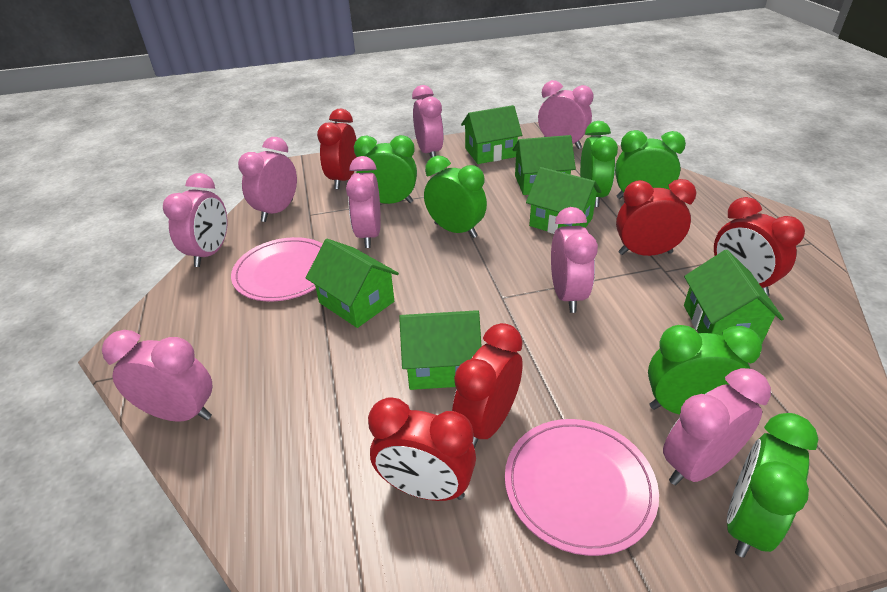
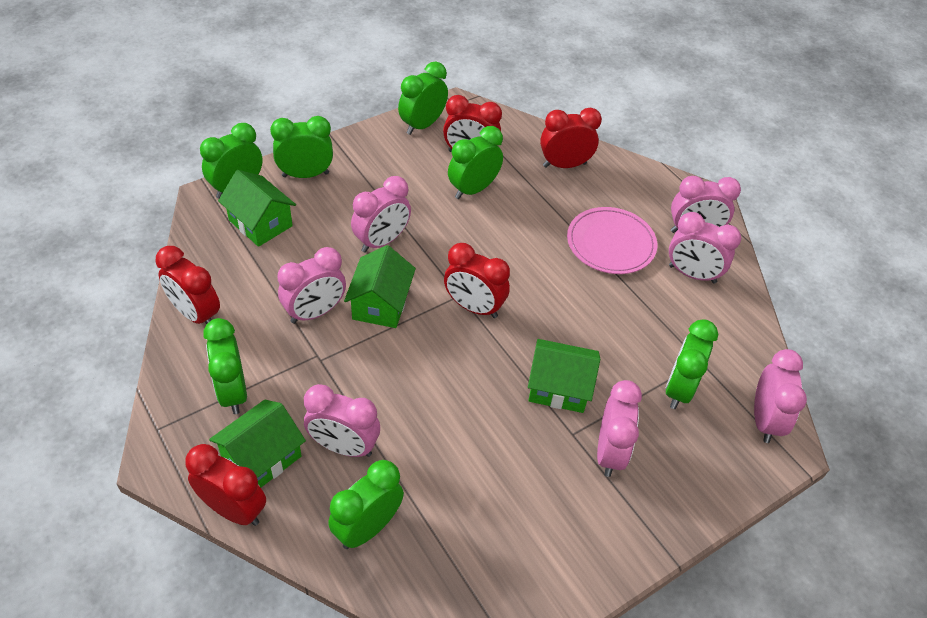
green clock: [354,135,417,204] [424,156,487,238] [580,121,618,207] [615,130,686,199] [648,325,762,414] [727,413,818,558] = 6 -> [200,123,263,199] [203,318,247,414] [270,116,333,178] [328,460,404,549] [398,61,448,135] [448,126,503,199] [665,319,718,409] = 7
green house: [306,239,399,328] [399,310,482,390] [461,105,522,164] [513,135,576,195] [526,167,602,234] [684,250,784,344] = 6 -> [209,400,306,487] [218,170,296,247] [344,245,416,328] [528,339,600,413] = 4
pink clock: [102,330,212,422] [163,173,227,267] [238,137,297,222] [346,156,381,248] [412,85,444,158] [538,80,594,149] [551,207,598,313] [663,368,771,485] = 8 -> [278,247,346,324] [304,384,380,457] [351,176,411,253] [597,380,642,477] [669,212,741,283] [671,176,741,233] [754,349,807,443] = 7
pink plate: [231,237,323,302] [505,419,659,556] = 2 -> [567,207,657,274] = 1

